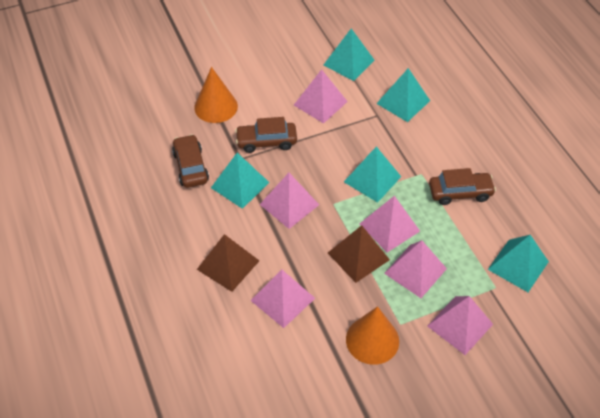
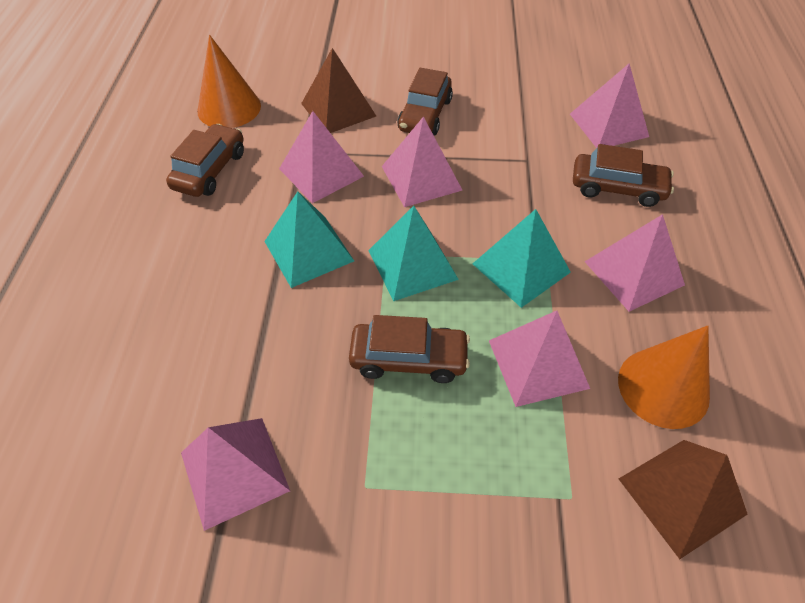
brown car: [172,134,209,188] [235,117,297,153] [429,168,496,205] = 3 -> [166,124,244,197] [349,315,470,383] [397,68,453,136] [573,144,674,207] = 4
turquoise pyramid: [211,153,270,209] [324,28,375,81] [344,147,401,202] [376,68,430,122] [488,235,549,292] = 5 -> [264,191,354,288] [368,206,459,301] [473,209,571,308] = 3

